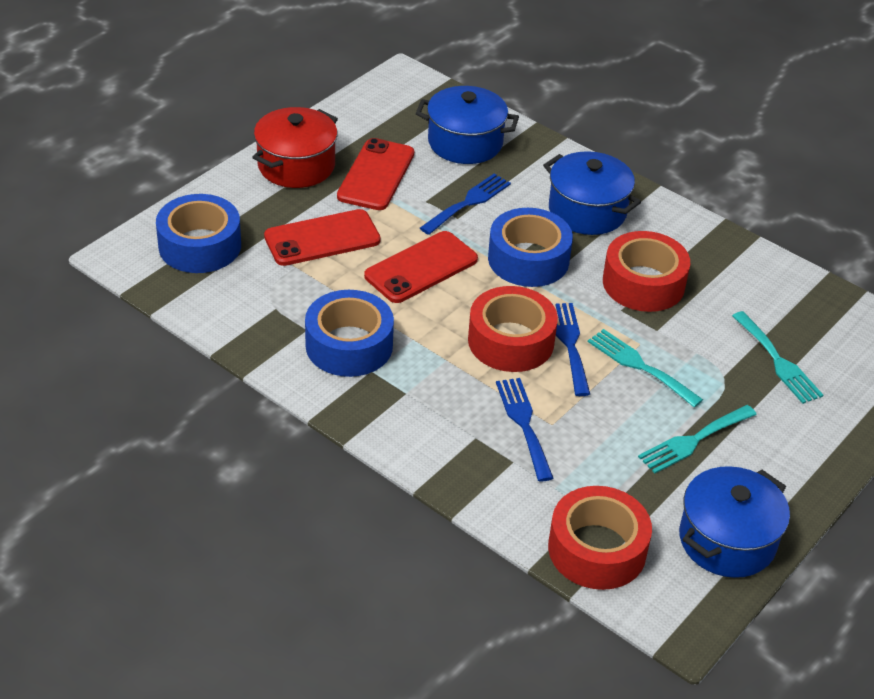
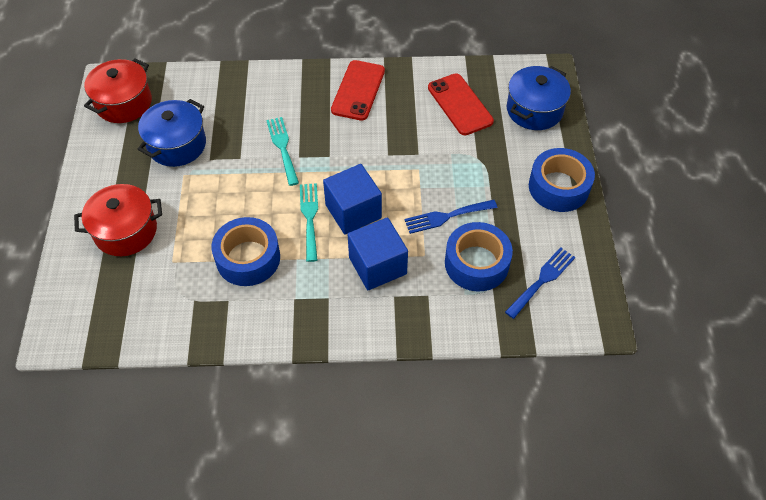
blue cube: none = 0 -> [323,164,382,234] [347,217,408,290] = 2
blue fork: [420,174,511,235] [496,378,553,481] [556,303,590,396] = 3 -> [404,200,497,234] [505,247,575,319] = 2
blue pot: [416,86,519,164] [543,151,641,235] [679,466,790,578] = 3 -> [138,99,206,167] [507,66,571,130] = 2
red phone: [264,209,381,266] [337,138,414,210] [364,231,478,303] = 3 -> [331,60,385,121] [428,73,494,136] = 2
red pot: [252,107,338,188] = 1 -> [74,184,162,256] [84,58,152,123] = 2
red tape: [468,286,558,372] [548,486,652,590] [603,231,690,312] = 3 -> none = 0
turquoise fork: [588,329,703,407] [638,405,757,473] [732,311,823,404] = 3 -> [266,117,299,186] [300,183,318,262] = 2

